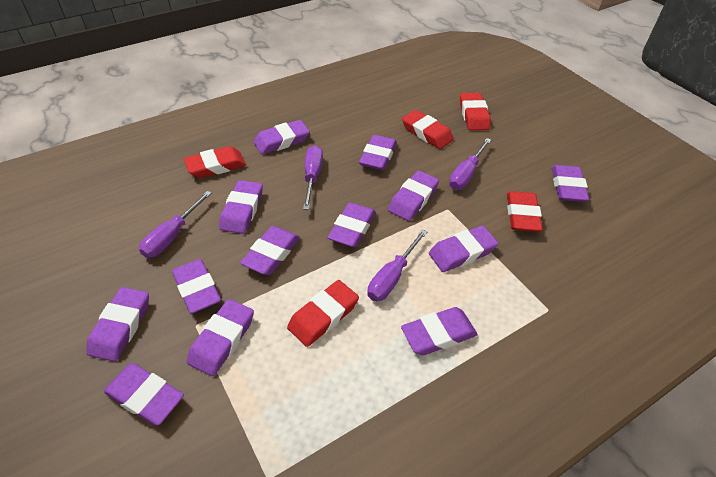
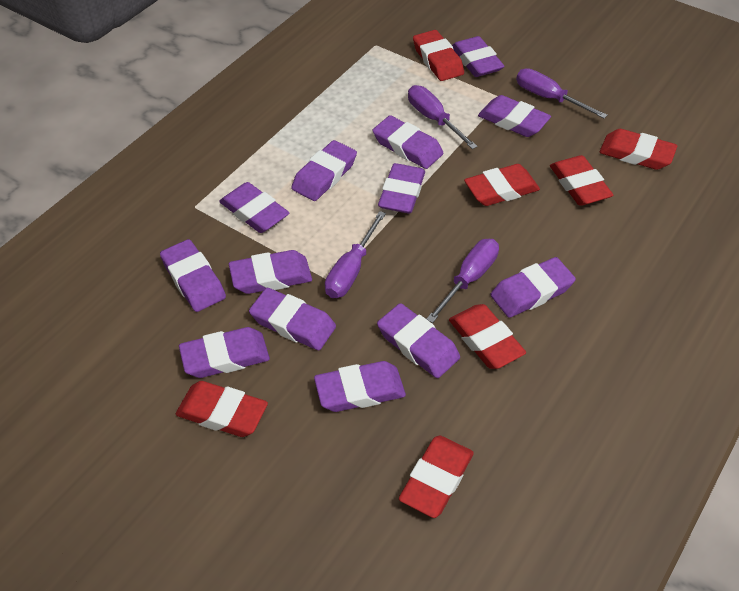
red eraser: [184,146,246,178] [287,280,359,347] [402,110,454,149] [460,93,491,130] [507,191,543,232] = 5 -> [176,381,268,437] [399,435,474,518] [413,30,464,81] [449,304,526,369] [464,164,540,206] [550,155,613,206] [599,129,677,170] = 7

